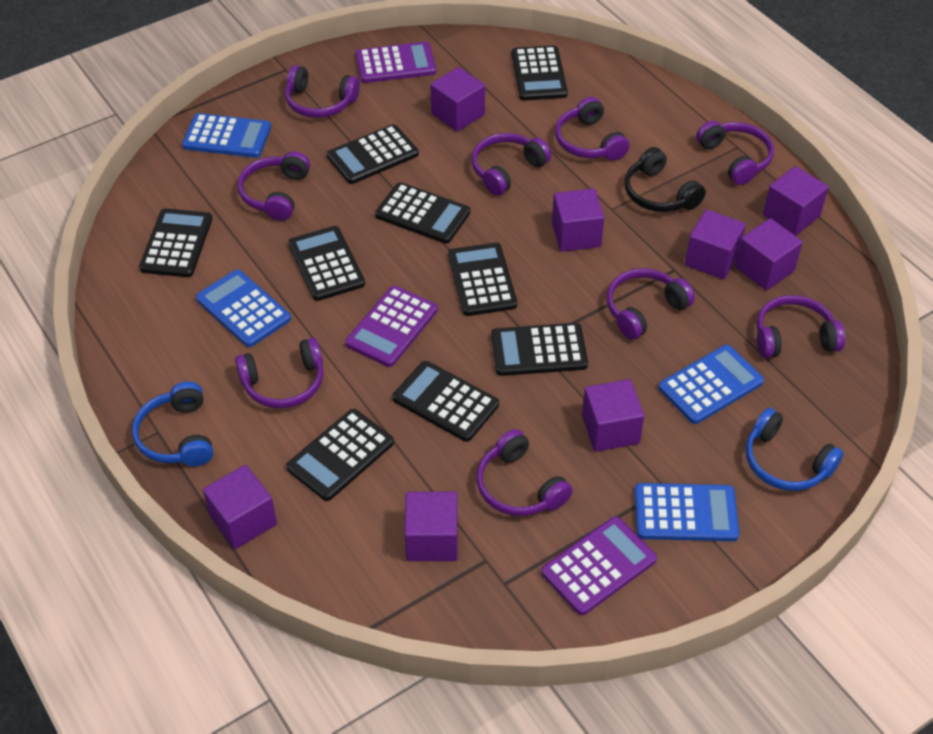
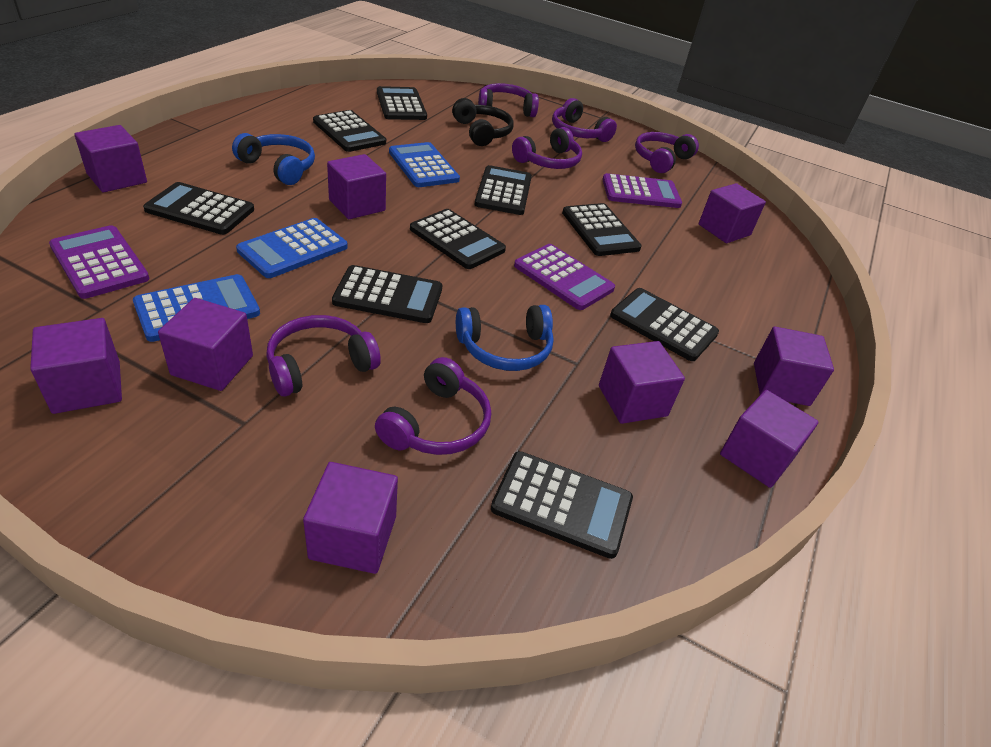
blue calculator: [182,113,271,158] [196,269,291,347] [634,483,740,541] [658,345,764,424] = 4 -> [133,274,260,342] [236,218,348,278] [389,142,460,187] = 3
purple cube: [203,465,277,549] [405,492,458,561] [430,67,485,132] [552,188,604,252] [582,379,645,452] [685,209,746,279] [735,218,803,291] [763,166,829,236] = 8 -> [30,318,122,414] [74,125,147,192] [158,298,253,391] [303,462,398,574] [327,154,386,219] [599,341,685,424] [699,183,766,243] [720,390,819,488] [754,327,834,406] = 9
purple headphones: [235,338,323,408] [237,151,310,221] [285,65,360,118] [471,133,551,196] [477,429,573,516] [555,97,630,161] [607,268,695,340] [696,121,774,185] [757,295,845,358] = 9 -> [266,315,381,397] [375,357,491,455] [478,83,539,117] [512,127,582,169] [552,98,617,142] [635,132,699,173] = 6

